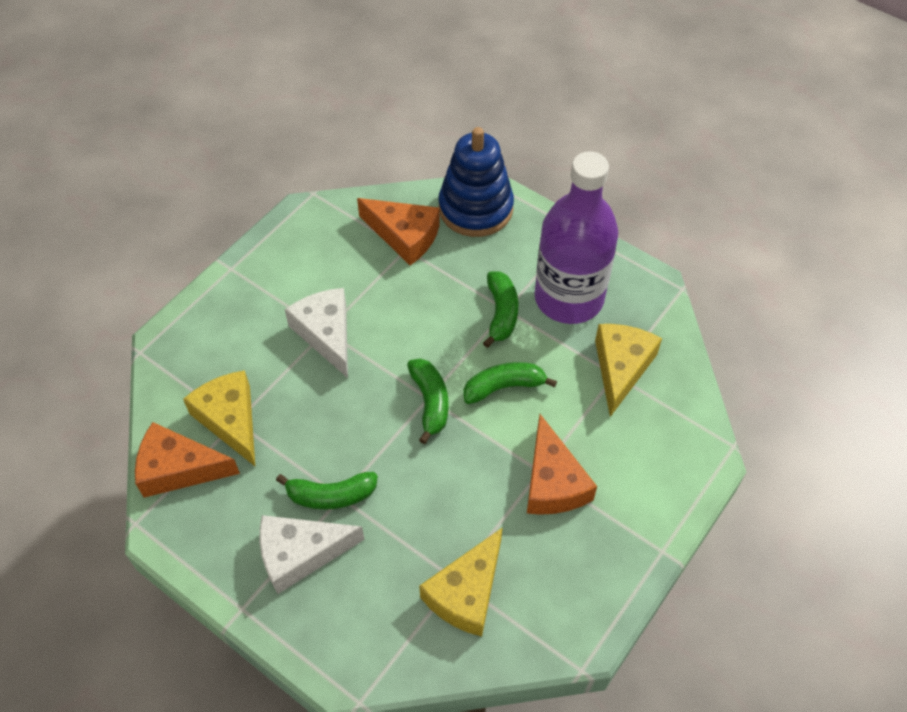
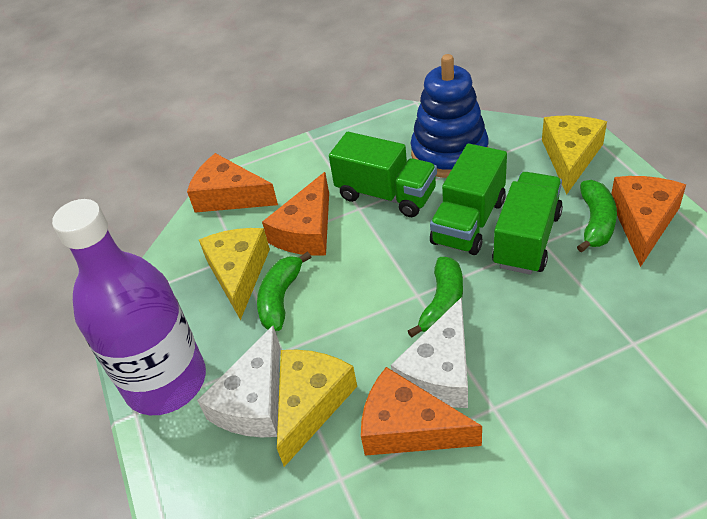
green banana: [276,472,378,510] [407,358,448,444] [463,362,557,404] [483,272,518,348] = 4 -> [257,251,311,331] [408,257,463,338] [577,180,617,253] = 3
green truck: none = 0 -> [329,132,437,217] [430,144,507,255] [492,172,563,274] = 3
orange cheese: [135,422,240,498] [357,198,440,265] [527,414,597,515] = 3 -> [187,153,278,213] [262,172,329,256] [361,367,482,456] [611,176,686,267] = 4

